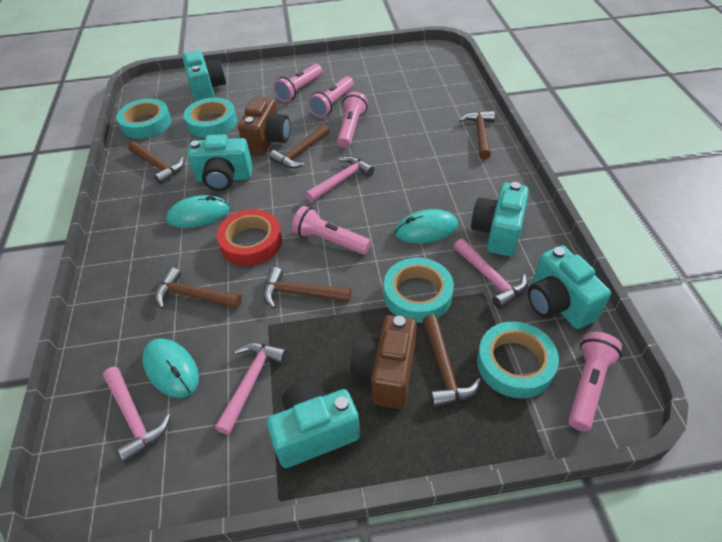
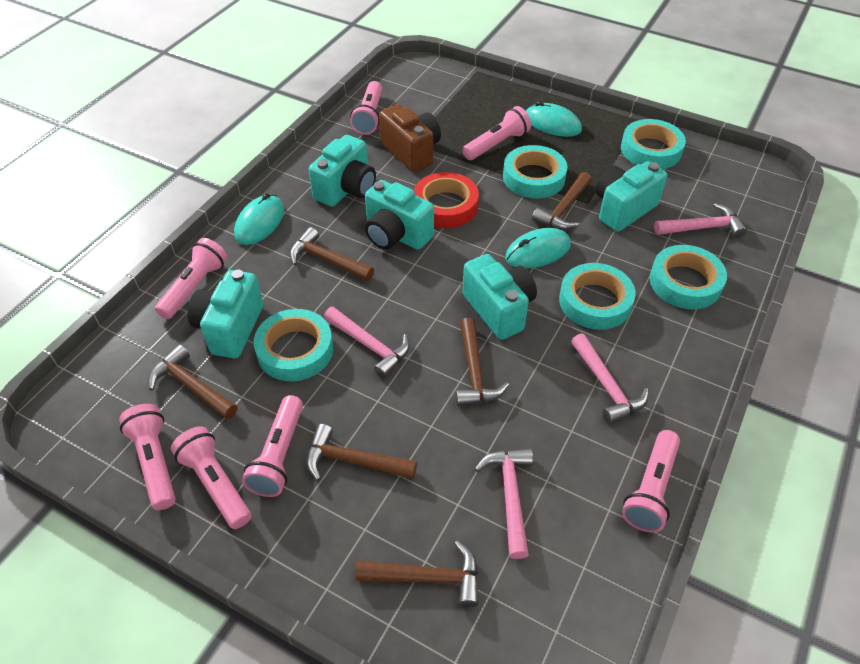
brown camera: [238,97,290,156] [350,315,417,409] = 2 -> [379,104,441,172] = 1
pink flashlight: [273,64,322,102] [292,206,371,255] [308,76,354,118] [337,92,368,148] [568,332,622,432] = 5 -> [119,404,176,510] [155,238,228,319] [171,426,251,529] [242,395,303,497] [350,81,382,135] [462,106,531,160] [622,430,680,532] = 7
turquoise tape: [117,98,172,139] [184,97,237,138] [384,258,454,323] [477,321,559,398] = 4 -> [254,309,333,381] [503,145,568,198] [559,263,636,330] [621,119,686,169] [650,245,727,309] = 5

